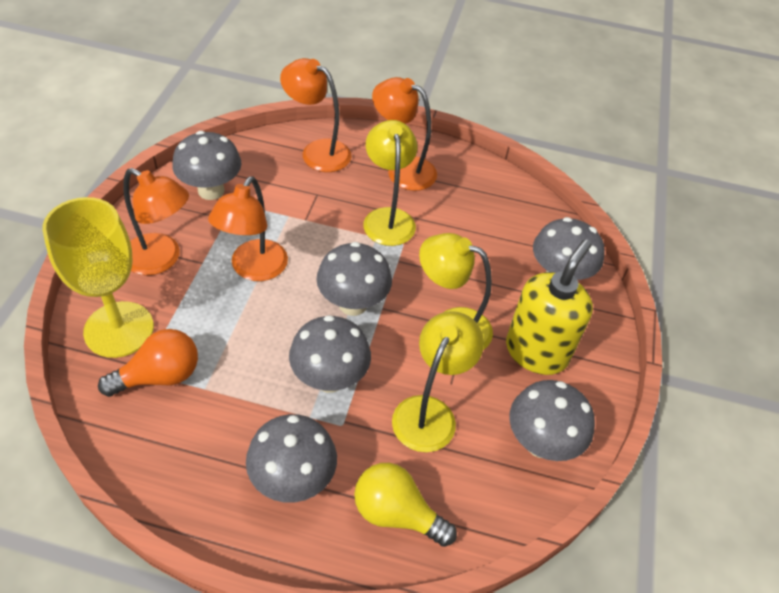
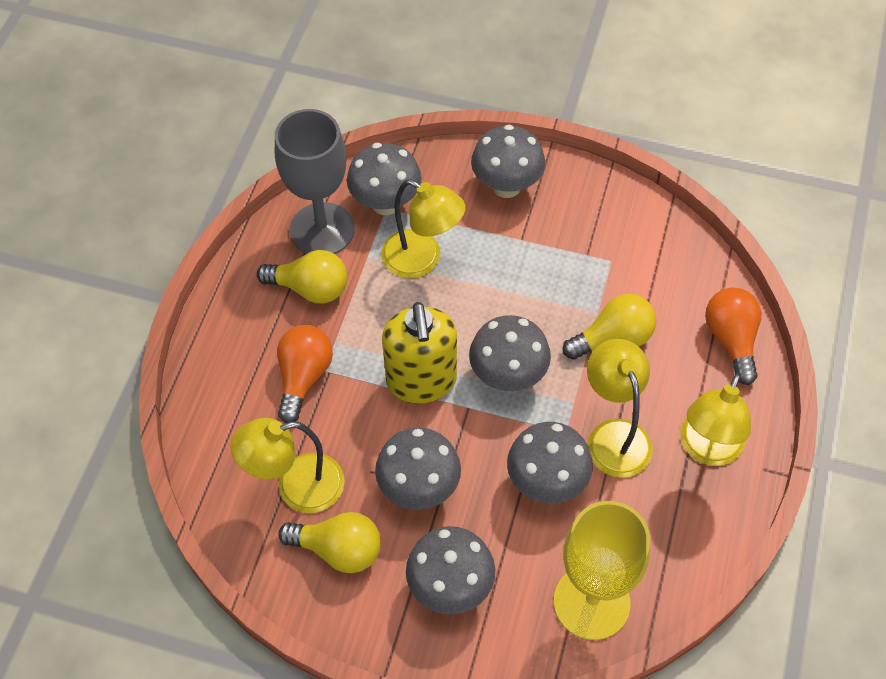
grey goblet: none = 0 -> [275,109,355,254] = 1
orange lamp: [123,168,189,275] [208,176,288,281] [280,58,351,172] [372,77,437,191] = 4 -> none = 0
orange light bulb: [98,329,198,397] = 1 -> [277,325,333,423] [705,288,761,385] = 2
yellow lamp: [363,120,417,246] [392,311,484,452] [419,233,493,350] = 3 -> [231,418,345,513] [381,179,466,279] [587,339,653,478] [680,373,751,466] = 4
yellow light bulb: [354,463,457,547] = 1 -> [257,250,347,303] [278,512,381,573] [563,294,656,360] = 3

